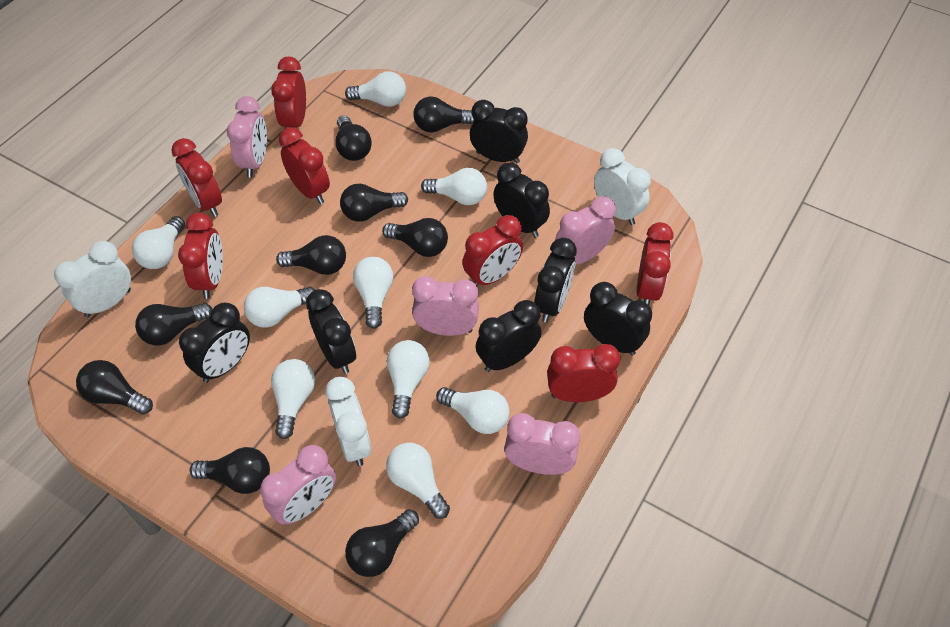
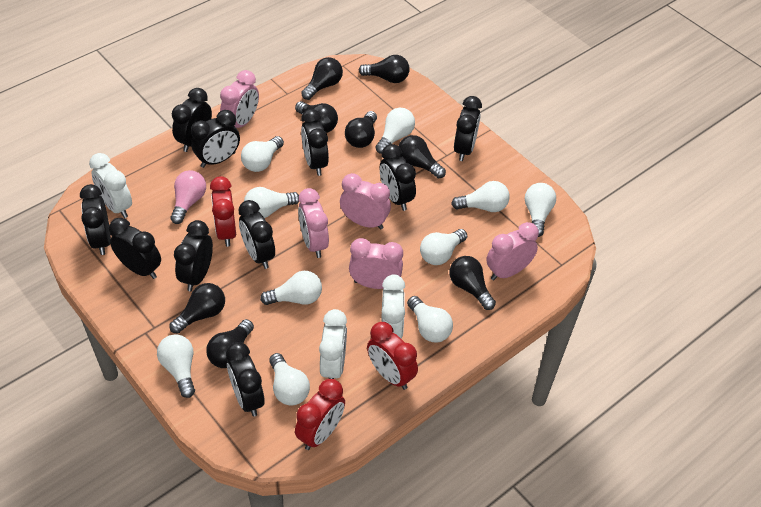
black clock: [179,303,250,383] [306,289,356,374] [470,100,528,164] [476,300,542,372] [493,162,550,238] [534,238,577,322] [584,282,652,356] = 7 -> [80,184,111,255] [109,218,161,279] [172,88,212,152] [174,220,213,291] [191,110,240,168] [226,342,265,417] [238,200,275,269] [301,109,329,176] [380,144,416,211] [454,96,482,161] = 10
black light bulb: [76,360,153,415] [135,303,213,345] [190,447,270,494] [276,235,346,275] [335,115,372,161] [340,184,408,222] [345,509,419,577] [382,218,448,257] [413,97,474,132] = 9 -> [169,283,225,334] [206,319,254,368] [295,101,338,133] [301,57,343,100] [345,111,377,148] [359,55,410,83] [398,135,446,179] [449,256,496,310] = 8
pink light bulb: none = 0 -> [170,170,206,224] = 1
red clock: [171,138,222,217] [178,212,223,299] [271,56,306,128] [279,127,330,204] [462,215,523,286] [547,344,620,402] [637,222,673,305] = 7 -> [210,176,236,247] [295,379,345,450] [367,322,418,390] = 3
white light bulb: [132,216,185,269] [244,287,315,328] [271,359,315,439] [345,71,406,107] [353,257,393,329] [386,443,450,519] [387,340,430,419] [421,168,487,205] [436,387,510,434] = 9 -> [157,334,195,398] [241,136,284,172] [244,187,299,218] [260,271,322,305] [269,353,310,406] [375,108,415,154] [407,296,453,342] [420,229,467,265] [451,181,510,212] [525,183,556,237] = 10

